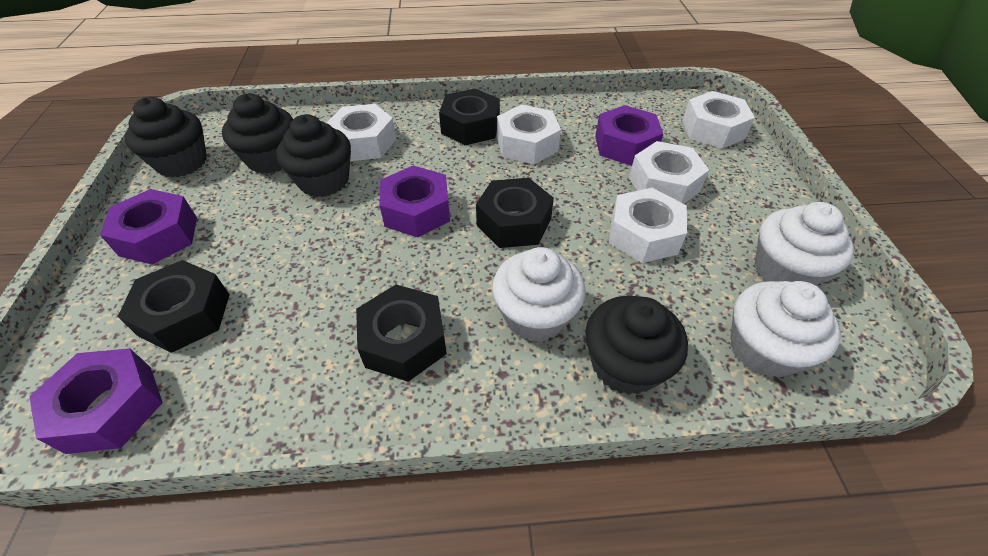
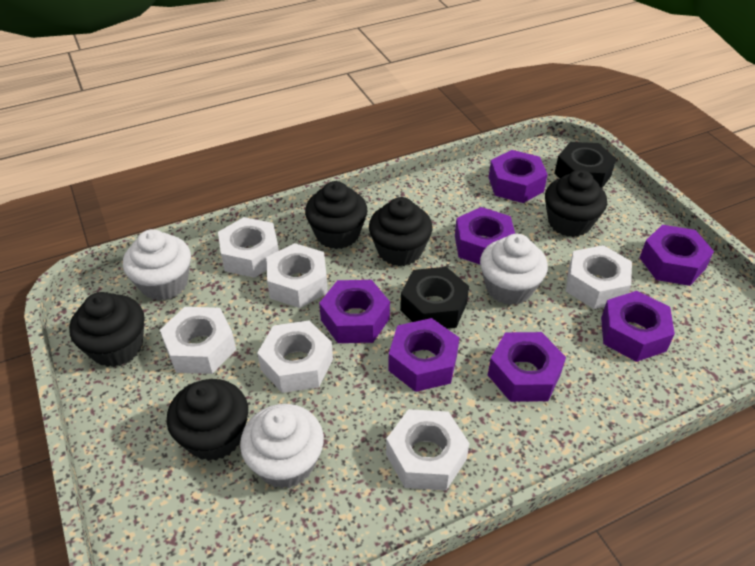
black cupcake: [124,97,207,178] [222,93,293,174] [276,114,351,197] [585,296,688,395] = 4 -> [69,292,144,367] [167,379,248,461] [305,181,367,249] [369,197,433,266] [545,170,607,237] = 5
black nut: [118,260,230,353] [356,284,447,382] [439,88,500,145] [476,178,554,248] = 4 -> [400,267,469,329] [555,142,616,188] = 2
purple nut: [29,348,163,454] [100,189,197,265] [379,166,450,237] [595,105,663,166] = 4 -> [319,280,390,343] [388,318,459,392] [455,207,515,265] [488,150,548,203] [488,332,566,402] [601,291,675,362] [640,225,714,286] = 7
white nut: [327,104,396,161] [497,105,561,164] [609,188,687,263] [629,141,709,204] [682,91,755,149] = 5 -> [160,307,236,374] [218,217,279,278] [257,320,333,393] [267,243,328,308] [386,409,470,491] [566,245,632,309] = 6

